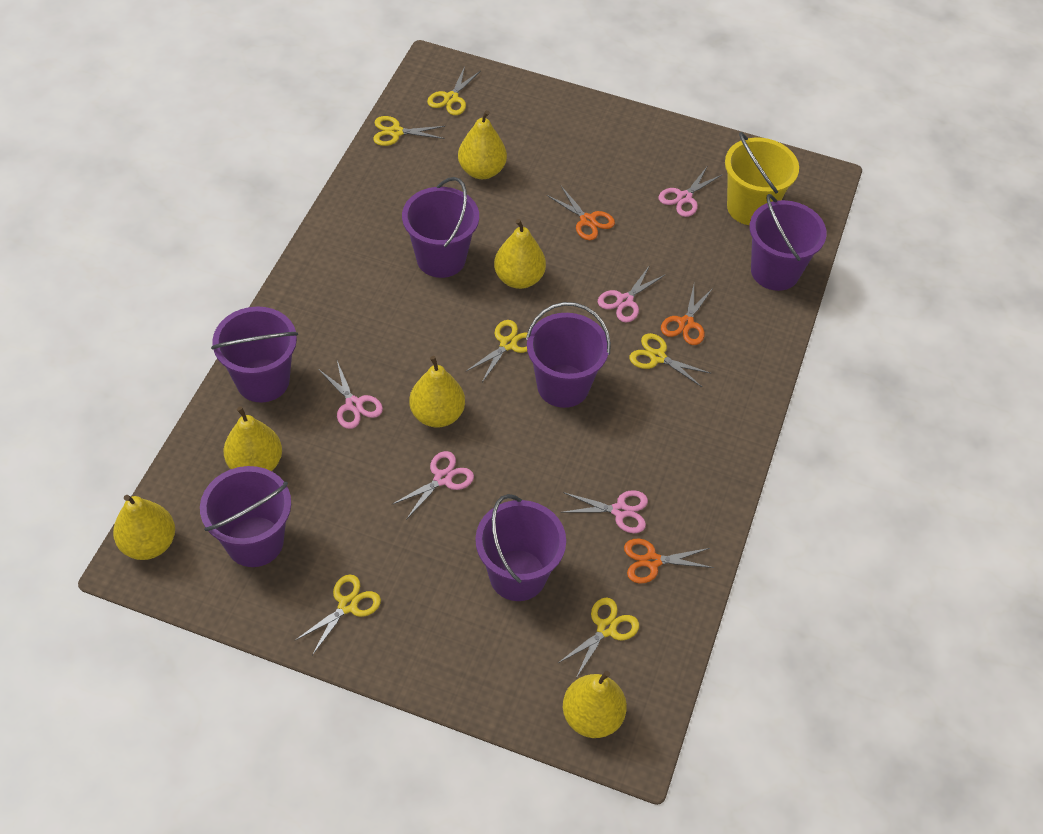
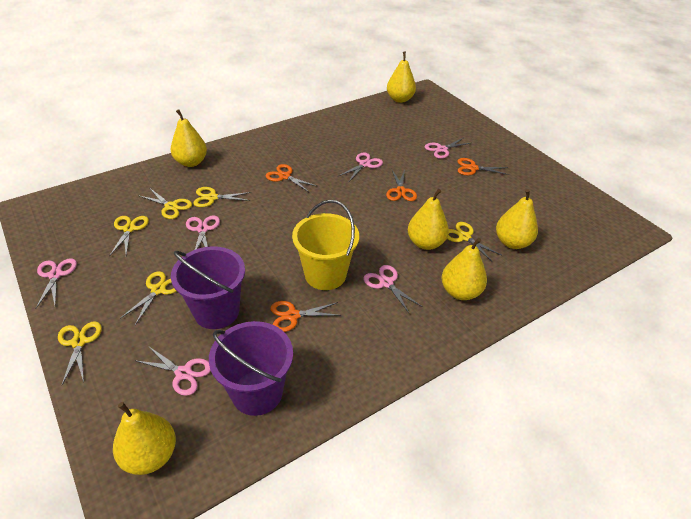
orange scissors: [547,186,615,240] [624,539,714,583] [661,285,713,345] = 3 -> [266,164,317,192] [270,301,341,332] [386,170,417,201] [457,158,509,175] = 4
pink scissors: [318,361,383,429] [391,451,474,520] [563,490,648,533] [598,265,666,322] [659,167,723,217] = 5 -> [35,258,77,309] [137,346,211,396] [186,215,220,250] [339,153,383,181] [364,265,423,313] [425,138,470,159] = 6
purple bucket: [200,466,291,567] [211,307,298,403] [402,177,479,278] [475,494,566,601] [526,302,611,408] [750,194,827,291] = 6 -> [171,246,245,329] [209,321,293,416] = 2

